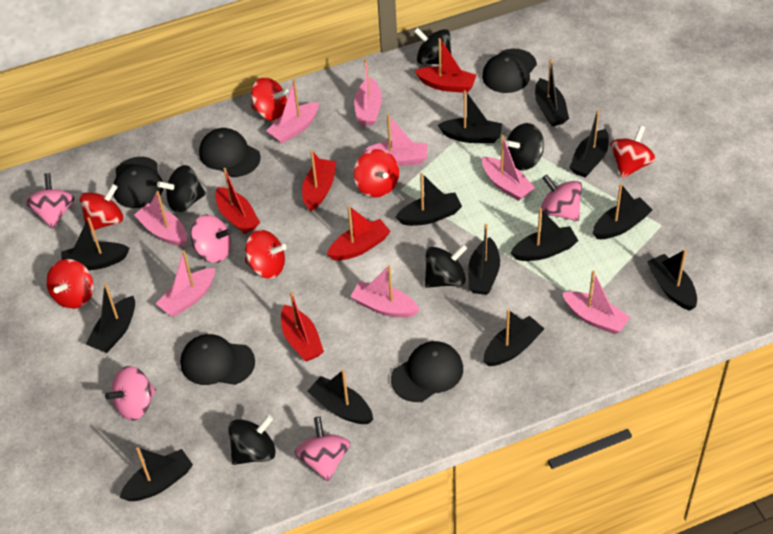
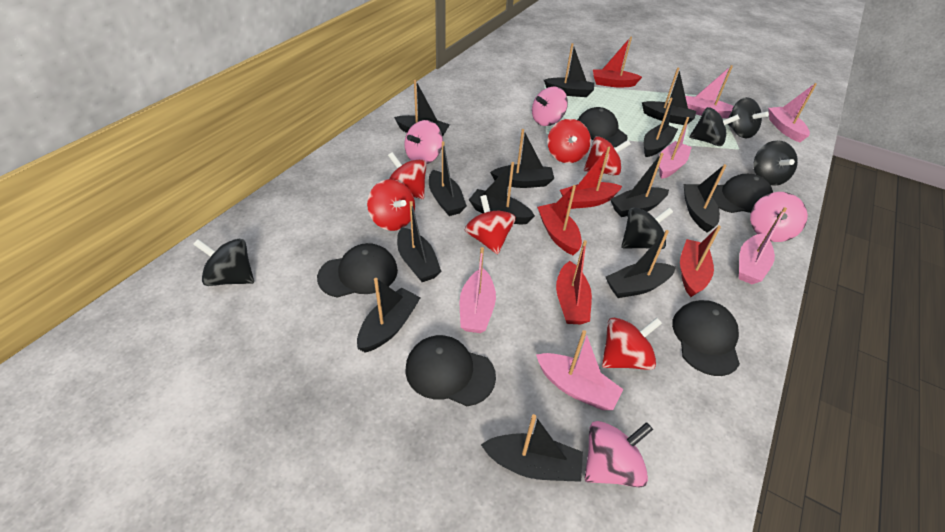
pink boat: [134,191,187,246] [156,250,215,317] [266,80,319,144] [350,265,420,318] [354,59,382,126] [363,114,427,166] [482,135,535,201] [563,270,631,334] = 8 -> [460,247,496,333] [536,330,624,410] [659,117,692,179] [685,65,734,118] [739,207,787,284] [768,83,817,142] = 6
pink spinning top: [25,173,75,229] [105,366,156,420] [191,215,232,263] [295,417,350,481] [541,175,582,221] = 5 -> [404,120,443,164] [532,87,568,126] [585,421,653,488] [750,192,808,242] = 4

